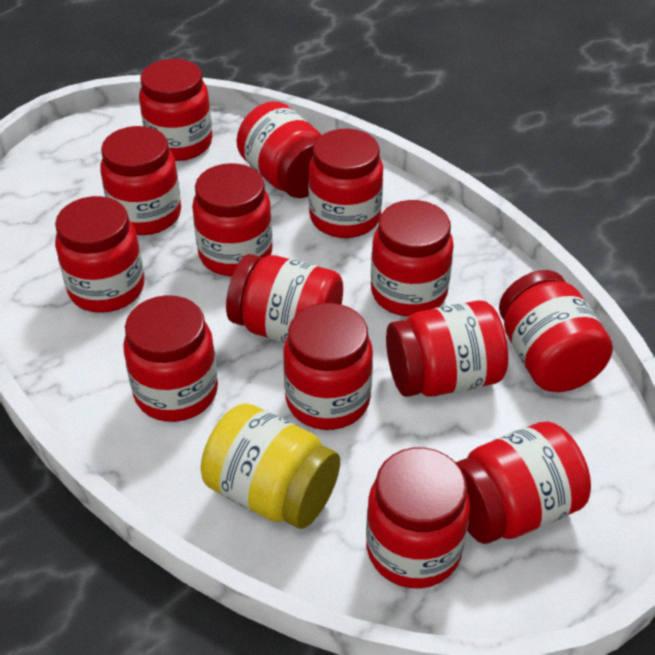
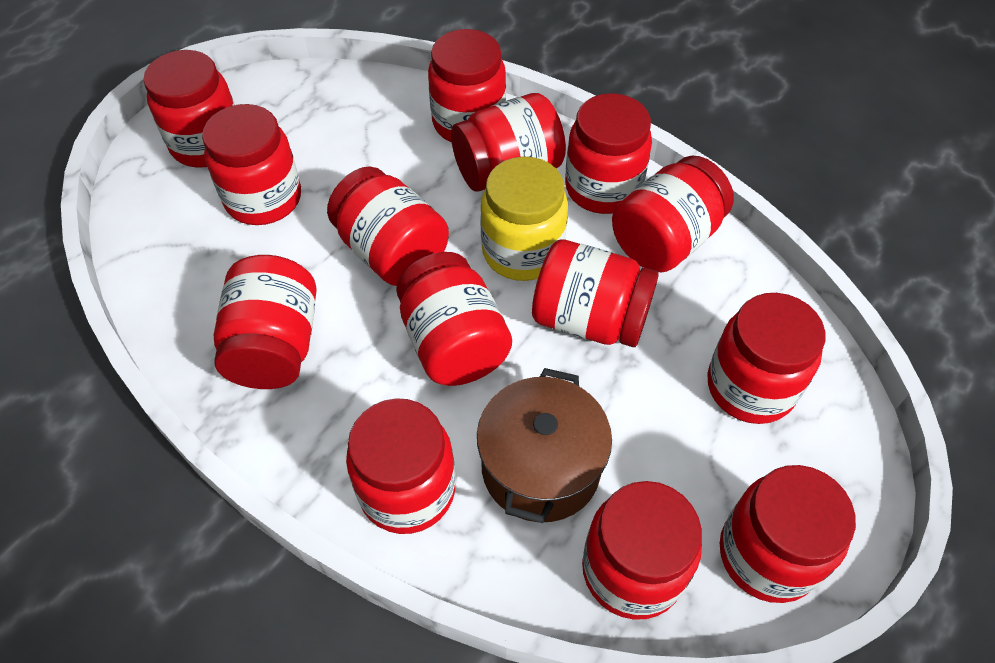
brown pot: none = 0 -> [477,368,612,523] = 1

